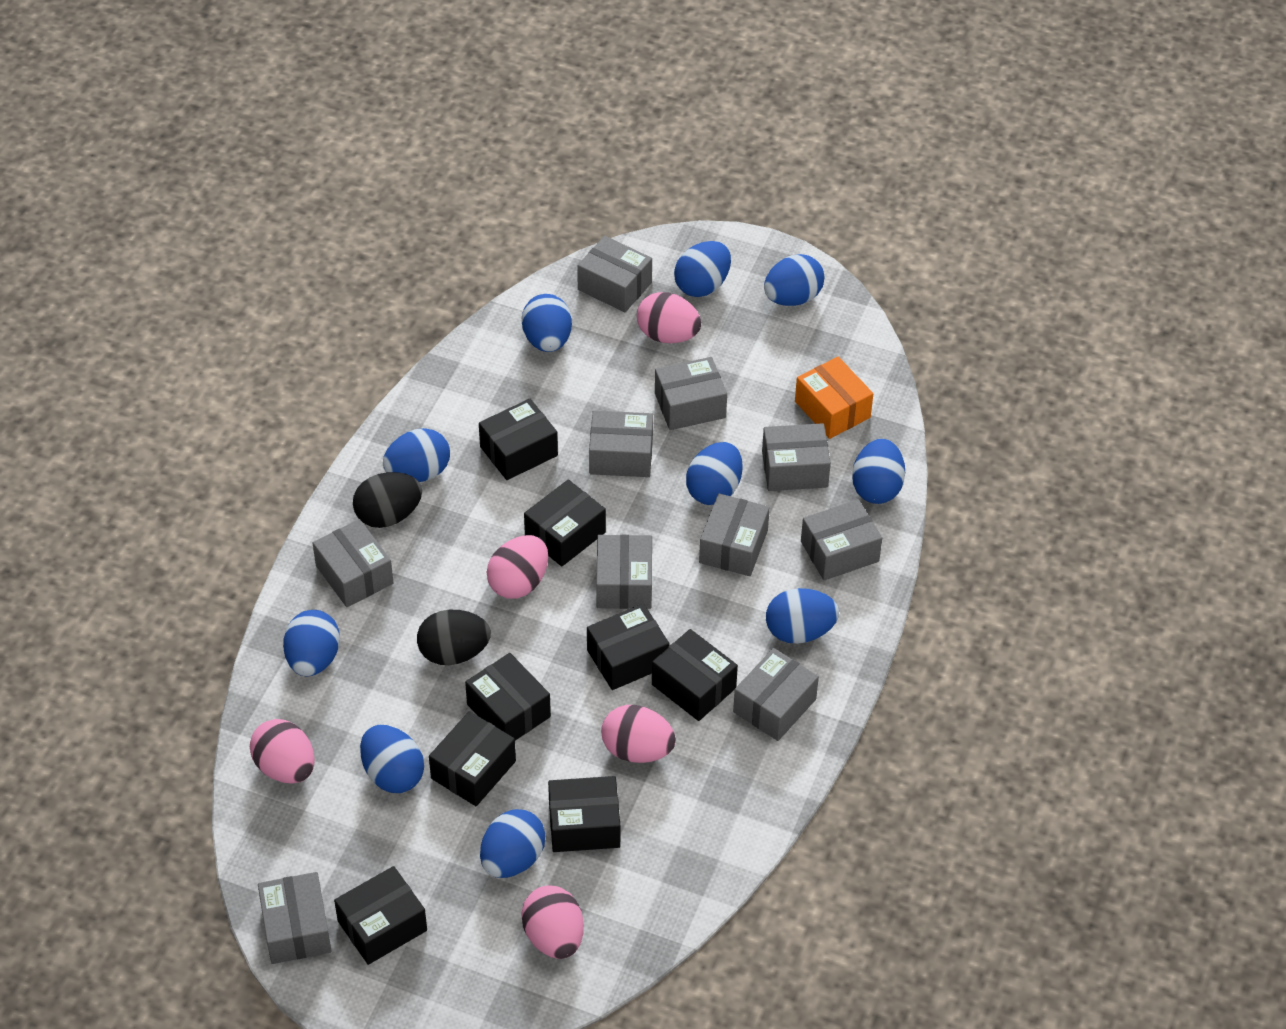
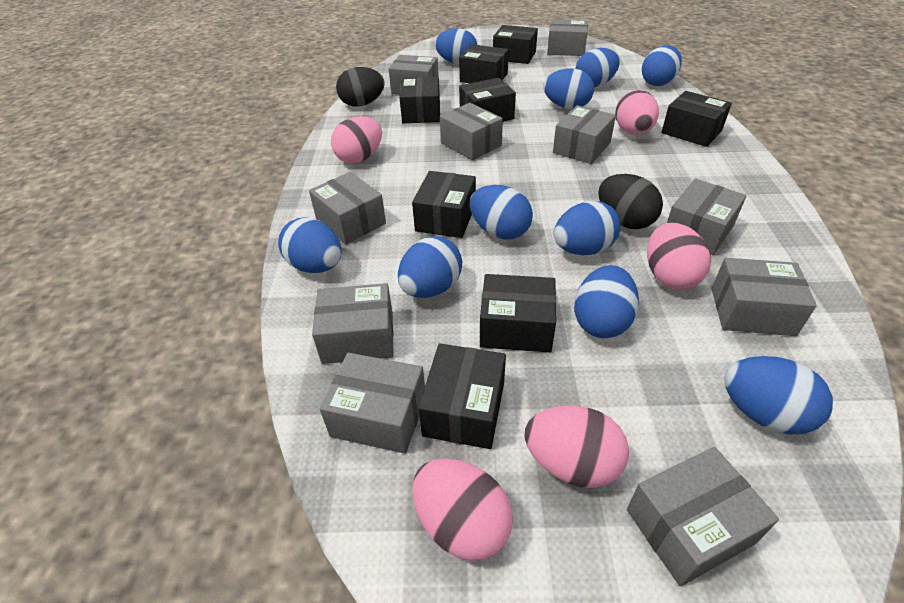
orange box: [795,357,873,439] = 1 -> none = 0

